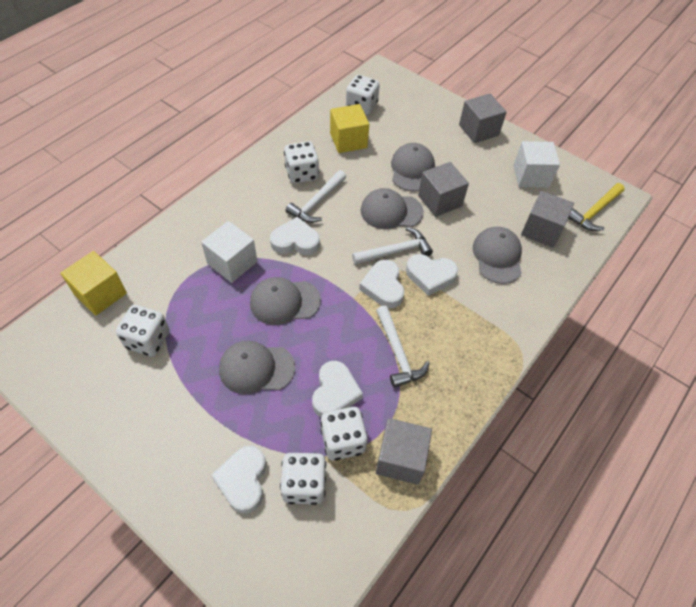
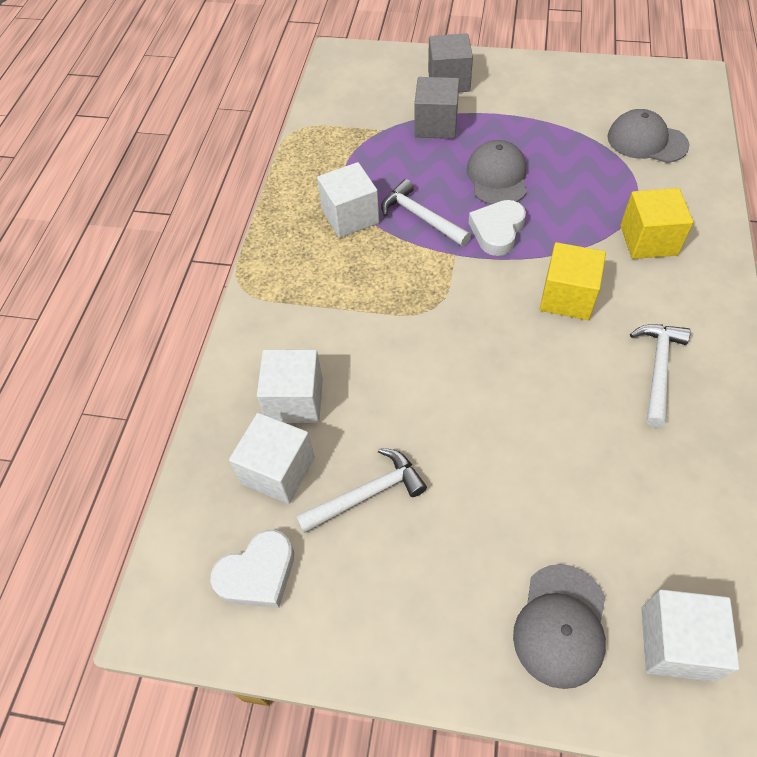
grey cap: [219,341,295,394] [250,277,321,325] [361,188,424,229] [391,143,435,191] [473,227,522,284] = 5 -> [467,140,527,205] [513,564,606,689] [607,109,689,163] = 3
grey cube: [376,418,432,485] [418,162,469,217] [459,94,507,143] [521,191,574,248] = 4 -> [414,77,459,139] [428,33,473,92] = 2
white cube: [201,221,257,283] [513,141,560,188] = 2 -> [229,413,315,504] [257,350,323,423] [317,162,379,238] [641,589,740,682] = 4
white dice: [116,305,169,357] [280,453,326,505] [284,141,319,184] [320,407,368,461] [346,75,380,115] = 5 -> none = 0
white heart: [211,445,266,513] [270,217,320,255] [312,361,363,417] [359,260,404,308] [406,254,458,296] = 5 -> [210,530,294,608] [468,200,526,256] = 2
yellow hammer: [568,183,625,231] = 1 -> none = 0

